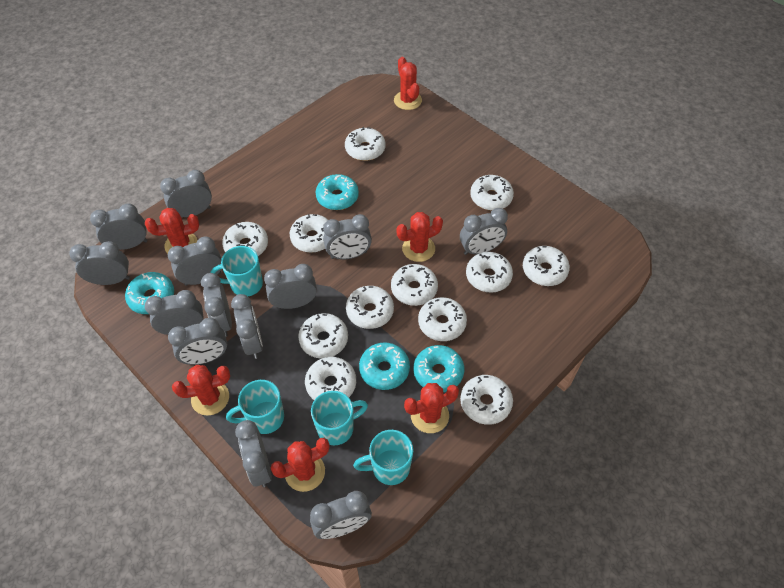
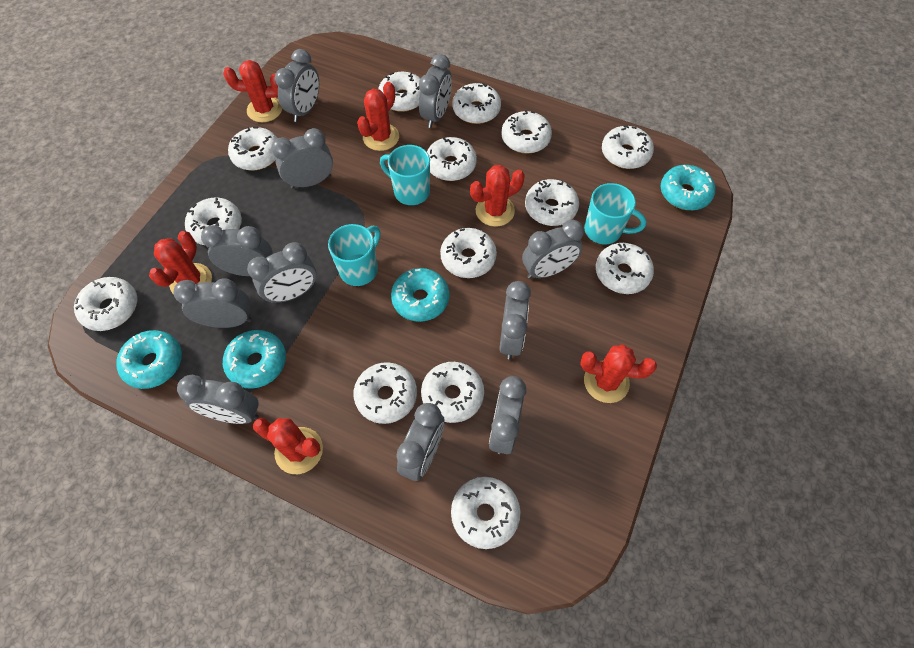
grey clock: [69,241,130,285] [90,203,147,250] [145,290,204,335] [160,170,212,217] [168,236,222,286] [168,318,227,365] [201,273,232,337] [231,294,263,359] [235,420,272,487] [264,264,317,309] [310,491,372,539] [323,214,372,259] [460,208,508,255] = 13 -> [174,278,252,328] [177,375,259,424] [201,225,273,276] [247,242,317,303] [271,128,333,189] [275,49,319,122] [396,403,444,481] [419,54,452,128] [489,376,526,454] [499,281,531,359] [522,220,584,279] = 11
turquoise mug: [211,246,263,296] [226,380,284,434] [311,391,368,445] [353,430,413,485] = 4 -> [328,224,380,286] [380,145,430,205] [584,183,647,244] = 3
white donut: [222,222,268,256] [290,214,328,253] [298,313,348,358] [305,357,356,400] [345,127,385,161] [346,286,394,329] [391,264,438,306] [418,297,467,341] [460,375,513,425] [466,252,513,293] [470,175,514,211] [523,246,570,286] = 12 -> [74,277,137,331] [185,197,242,245] [228,127,277,170] [354,362,417,424] [378,72,421,112] [421,362,484,423] [427,137,477,181] [440,228,497,278] [451,477,520,549] [452,83,501,124] [501,110,552,154] [525,179,579,226] [596,243,654,294] [602,125,654,169] = 14

